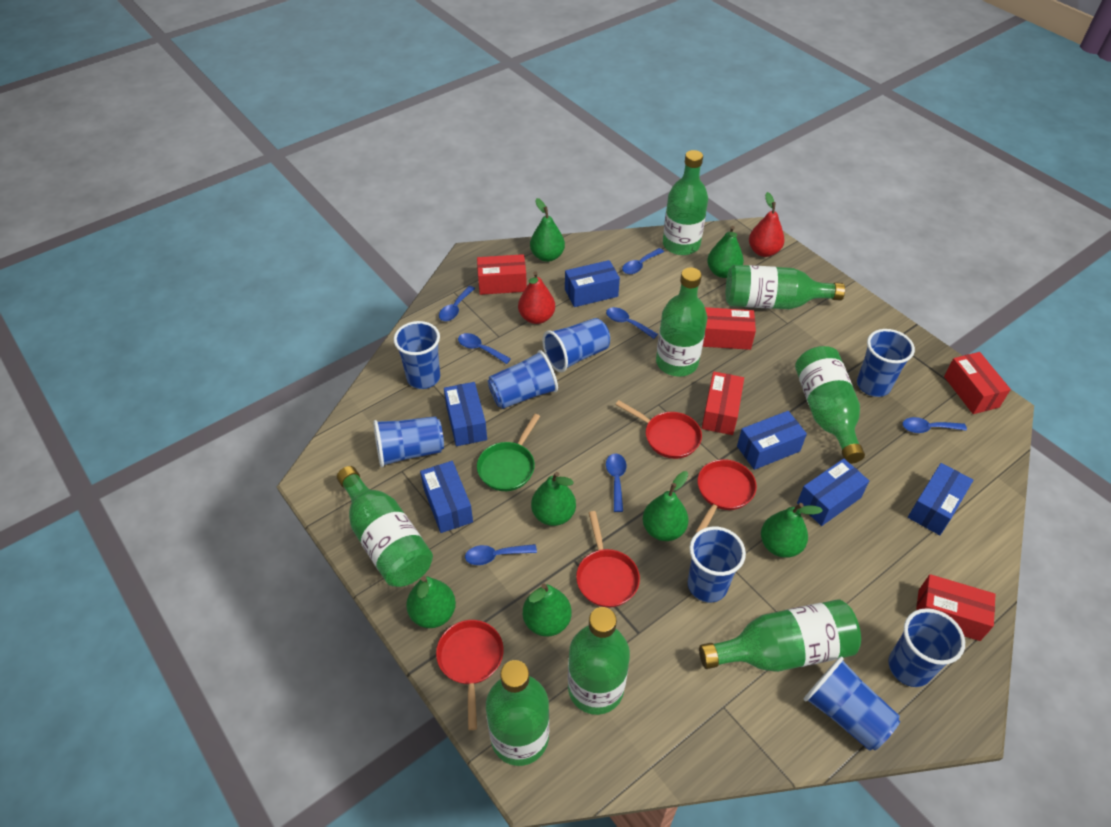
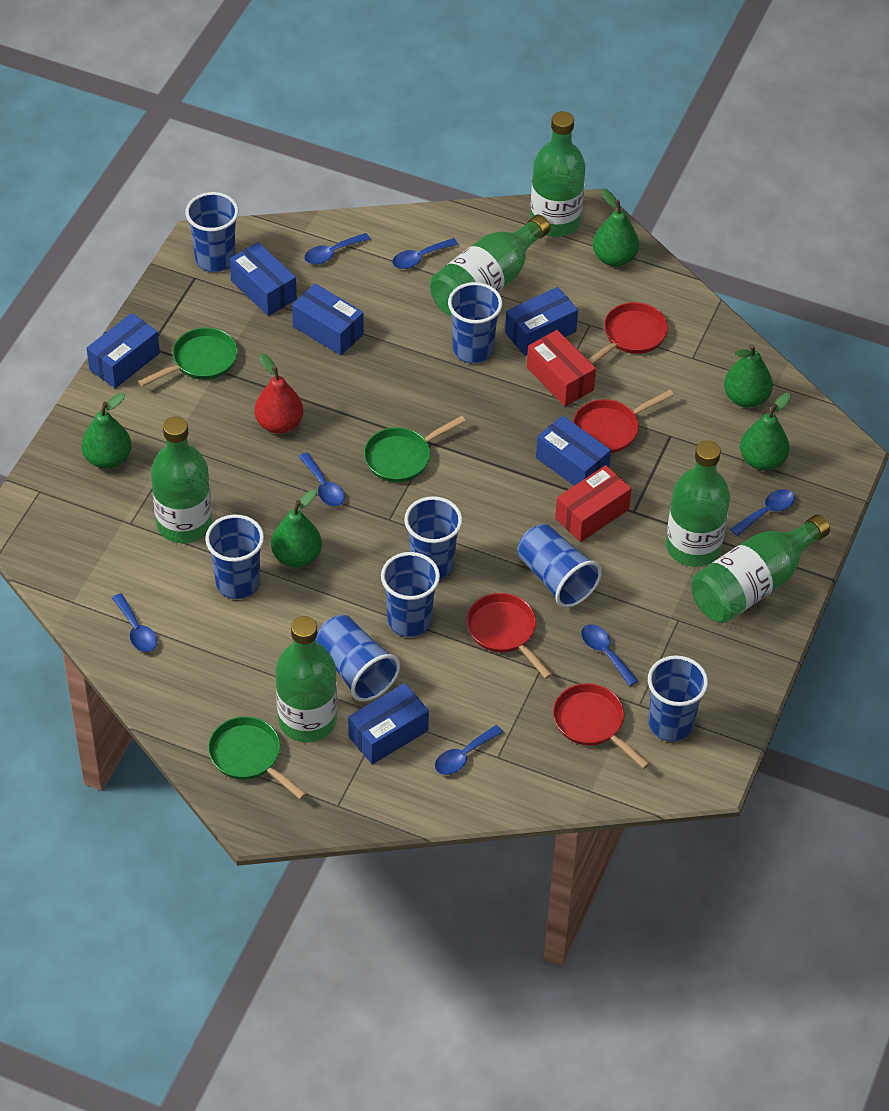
green bottle: [337,466,433,587] [486,660,549,766] [568,607,630,715] [656,267,707,376] [663,150,708,255] [699,599,861,672] [726,265,845,309] [795,346,865,464] = 8 -> [151,416,212,543] [275,616,337,742] [430,214,550,317] [530,111,586,237] [666,440,730,567] [691,514,830,623] = 6
green pan: [477,414,540,491] = 1 -> [138,327,238,387] [208,716,306,800] [364,416,466,482] = 3
green pear: [406,576,456,628] [523,583,571,637] [530,198,565,262] [531,472,576,526] [643,471,688,541] [707,226,744,278] [761,503,823,558] = 7 -> [82,393,132,469] [271,489,322,568] [593,189,639,267] [724,344,773,408] [740,393,791,471] = 5
red box: [477,254,527,295] [702,371,744,435] [703,307,756,350] [916,574,995,641] [944,352,1011,414] = 5 -> [527,330,596,406] [555,465,631,542] = 2
red pear: [518,271,555,324] [749,192,785,257] = 2 -> [254,354,304,434] = 1

